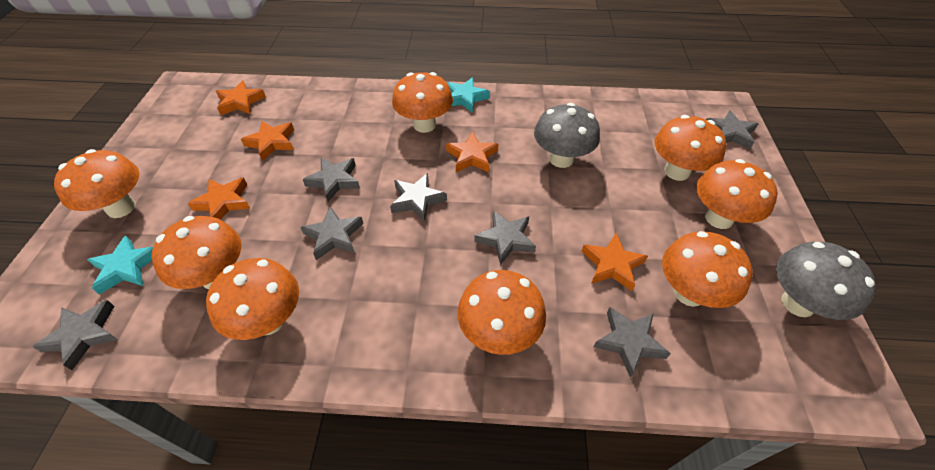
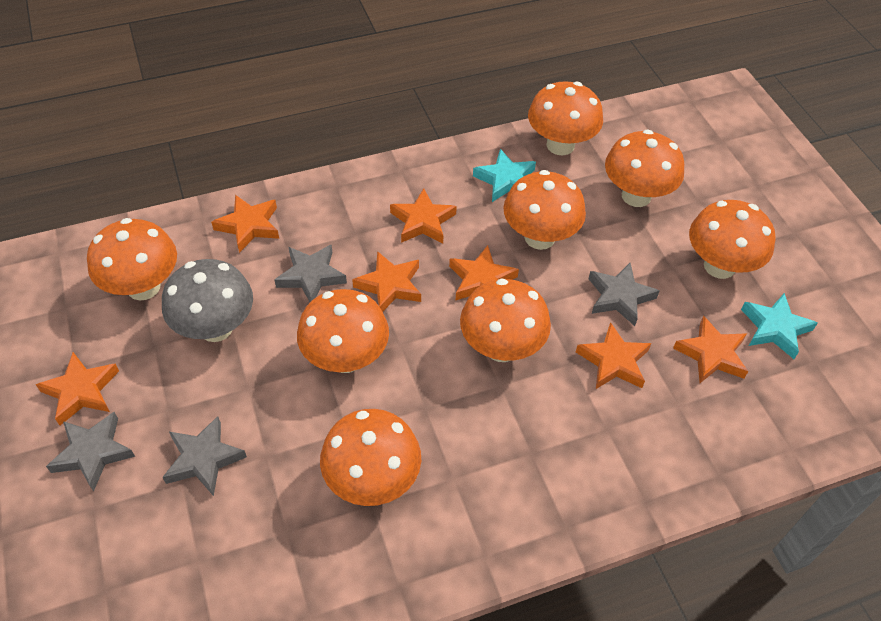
grey mushroom: [534,103,600,168] [776,242,876,320] = 2 -> [162,259,253,342] = 1
grey star: [32,300,118,370] [300,206,363,260] [303,157,360,202] [390,173,447,222] [474,211,536,265] [593,307,671,378] [706,110,758,149] = 7 -> [46,412,135,491] [162,416,247,496] [274,244,347,302] [588,263,659,326] = 4
orange star: [187,177,250,220] [216,81,266,115] [241,121,294,161] [446,132,498,172] [581,233,648,291] = 5 -> [35,352,119,425] [211,195,279,253] [352,251,421,311] [390,188,457,243] [449,245,519,301] [576,322,651,389] [673,316,748,383] = 7

